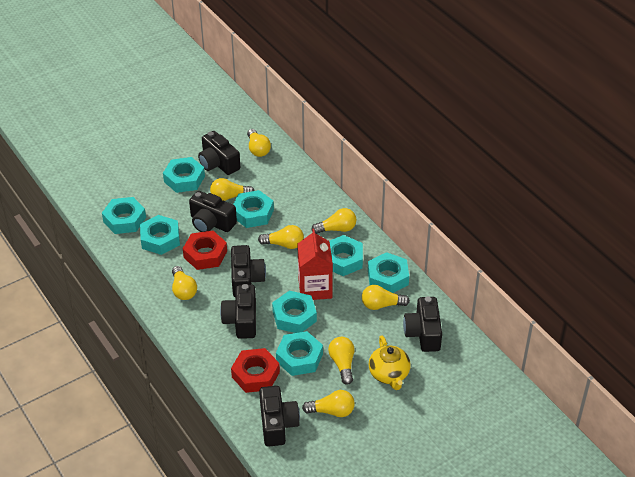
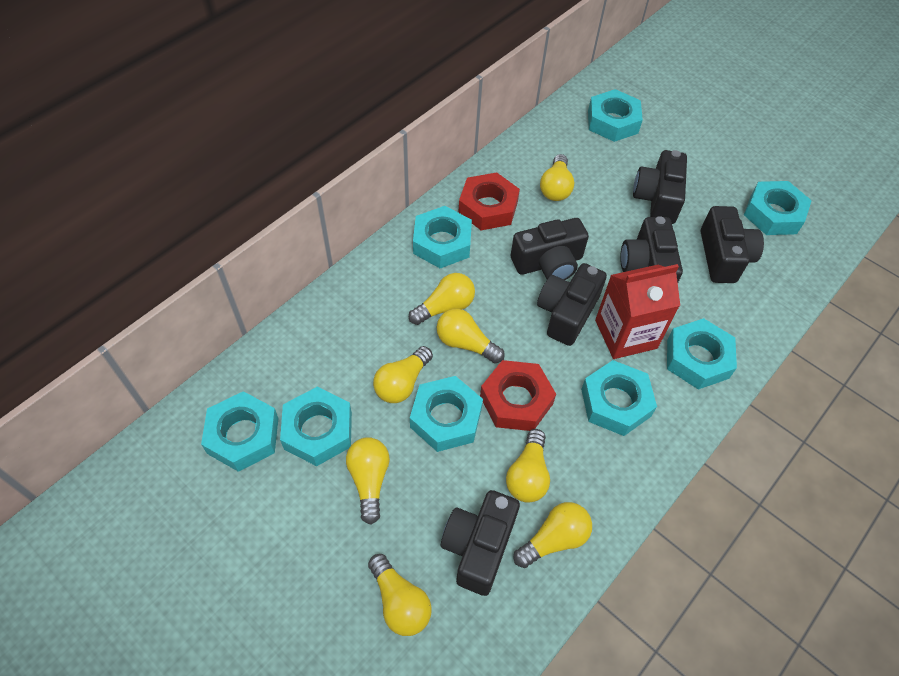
yellow teapot: [369,335,411,390] = 1 -> none = 0

